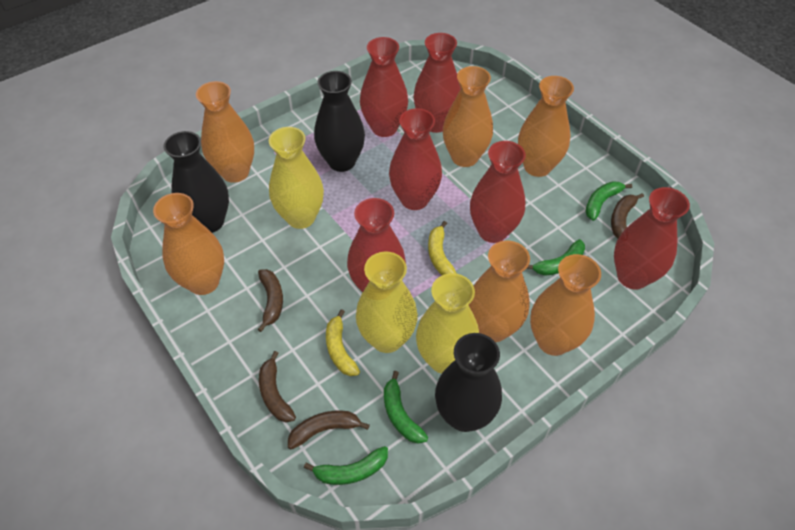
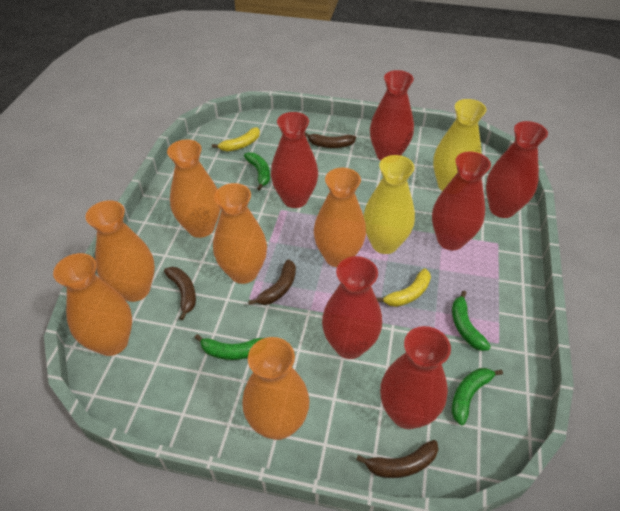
black vase: [163,131,229,233] [314,71,365,172] [435,333,502,432] = 3 -> none = 0
yellow vase: [269,127,324,229] [356,252,418,353] [416,273,479,374] = 3 -> [363,155,415,254] [433,99,487,191] = 2

